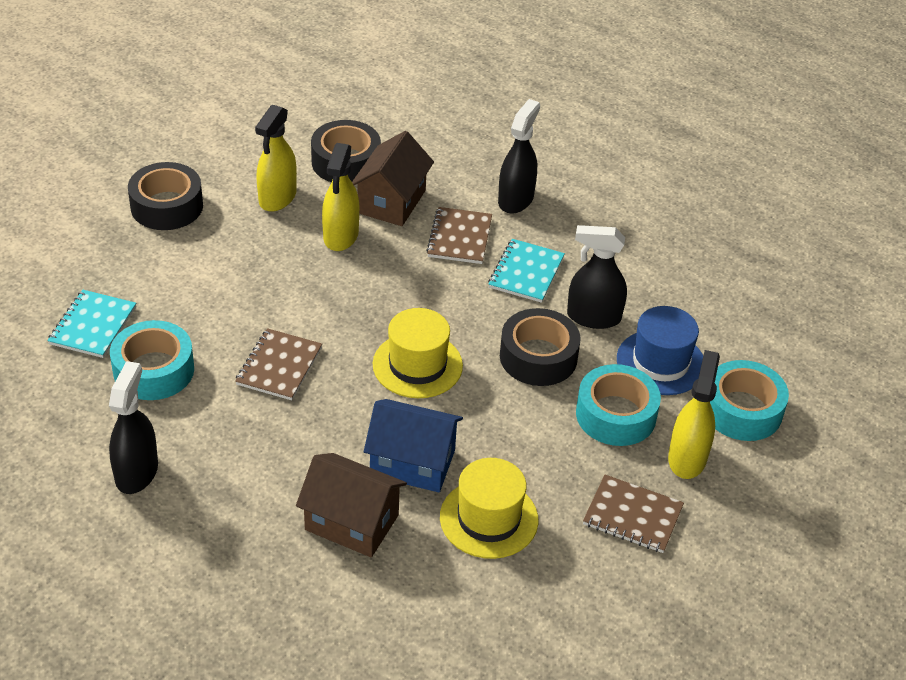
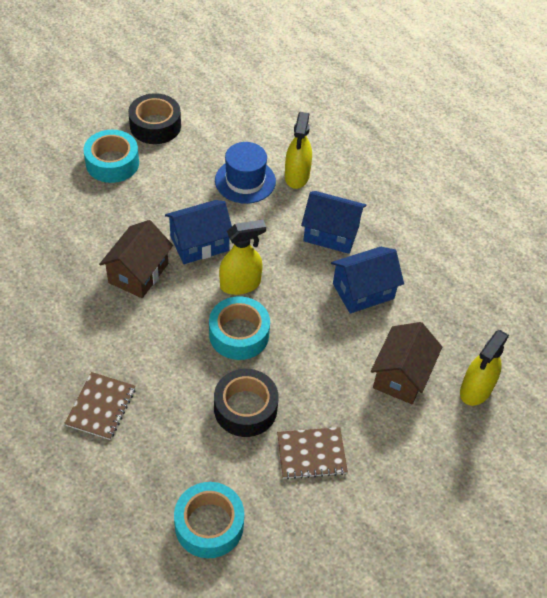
black spray bottle: [109,361,158,494] [498,99,540,213] [567,225,627,329] = 3 -> none = 0
black tape: [128,162,203,230] [311,120,381,182] [500,308,581,386] = 3 -> [128,93,181,144] [214,369,279,437] = 2
blue house: [364,399,463,492] = 1 -> [165,200,232,264] [301,191,366,254] [331,247,404,314] = 3
brown notebook: [235,328,322,400] [426,207,492,264] [583,475,684,553] = 3 -> [64,372,135,440] [277,427,348,479] = 2
turquoise notebook: [47,290,136,358] [488,239,565,303] = 2 -> none = 0
yellow hat: [373,308,463,398] [440,458,538,559] = 2 -> none = 0

